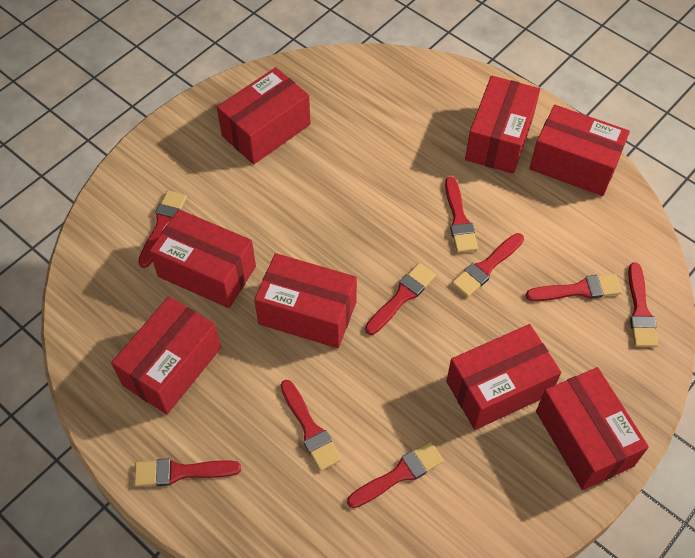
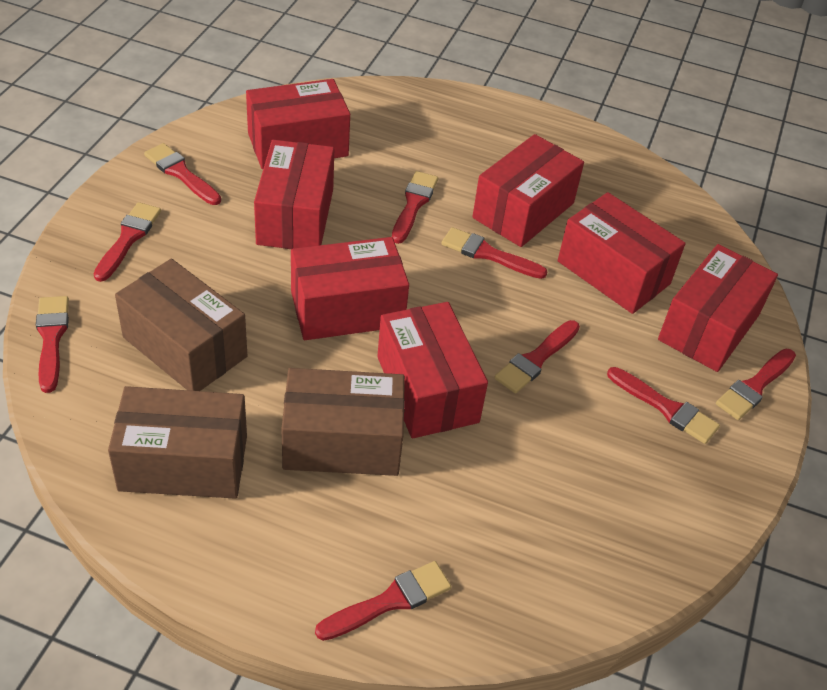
brown box: none = 0 -> [108,386,247,499] [115,259,247,391] [281,368,405,476] = 3
red box: [111,296,221,414] [150,209,256,308] [217,67,311,165] [254,253,357,348] [446,324,561,430] [465,76,540,174] [529,105,630,196] [536,367,649,490] = 8 -> [246,79,350,169] [254,140,334,249] [291,237,409,340] [377,302,488,438] [472,134,584,247] [558,192,685,314] [658,244,778,372] = 7

